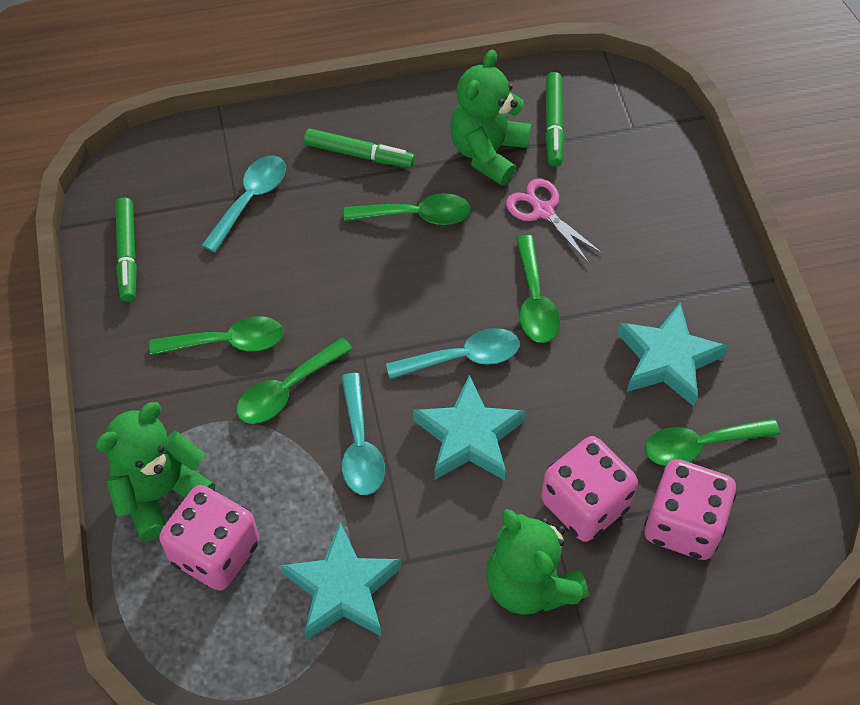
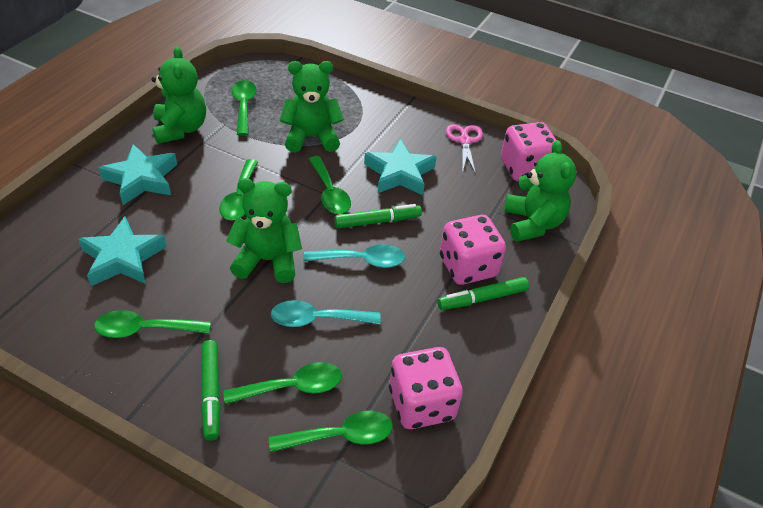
green spoon: [149,316,284,355] [236,338,353,424] [344,193,471,225] [516,235,560,343] [645,419,780,466] = 5 -> [94,310,211,338] [219,159,258,220] [223,362,342,404] [231,80,257,136] [269,411,393,452] [309,156,351,214] = 6
green teddy bear: [95,402,215,541] [450,50,531,186] [486,509,589,615] = 3 -> [151,46,206,144] [226,178,302,283] [280,61,344,153] [504,140,576,242] = 4
turquoise spoon: [202,155,286,253] [341,373,385,495] [386,328,520,379] = 3 -> [271,300,381,327] [303,244,405,268] = 2

